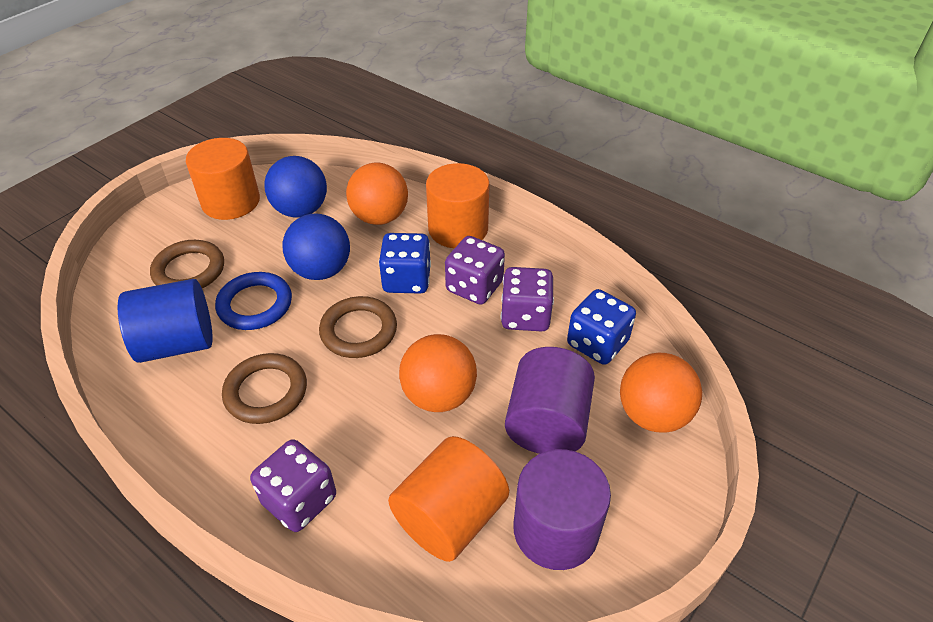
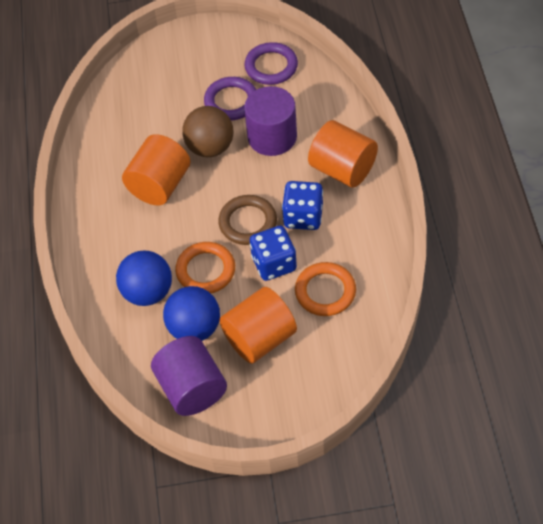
blue cylinder: [118,279,213,363] = 1 -> none = 0
blue ring: [215,272,292,330] = 1 -> none = 0
brown ball: none = 0 -> [182,106,233,157] = 1
brown ring: [150,240,224,288] [222,353,307,424] [319,296,397,358] = 3 -> [218,195,277,245] = 1
orange ball: [346,163,408,225] [399,334,477,412] [620,353,702,433] = 3 -> none = 0
orange ring: none = 0 -> [175,242,235,293] [295,262,356,316] = 2
purple dice: [250,439,336,532] [445,236,505,305] [501,267,554,331] = 3 -> none = 0
purple ring: none = 0 -> [204,77,256,121] [244,42,298,85] = 2

